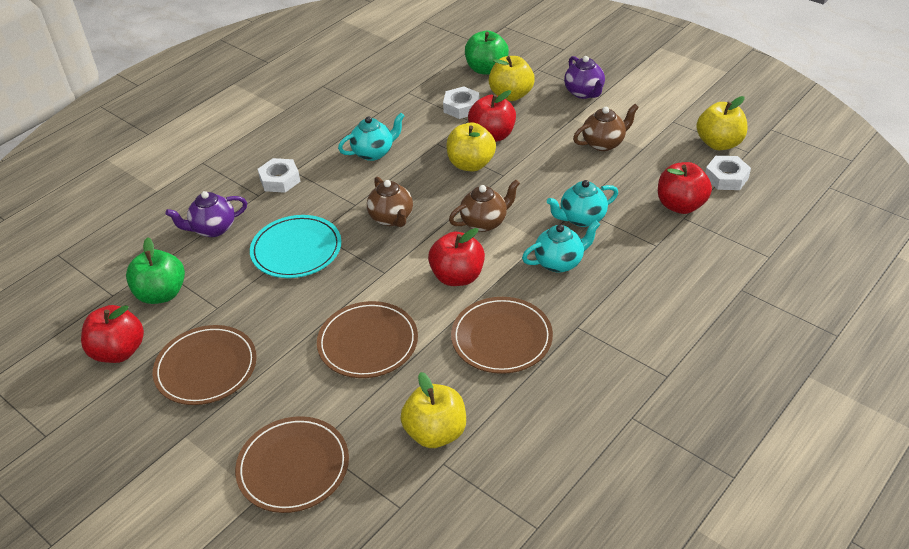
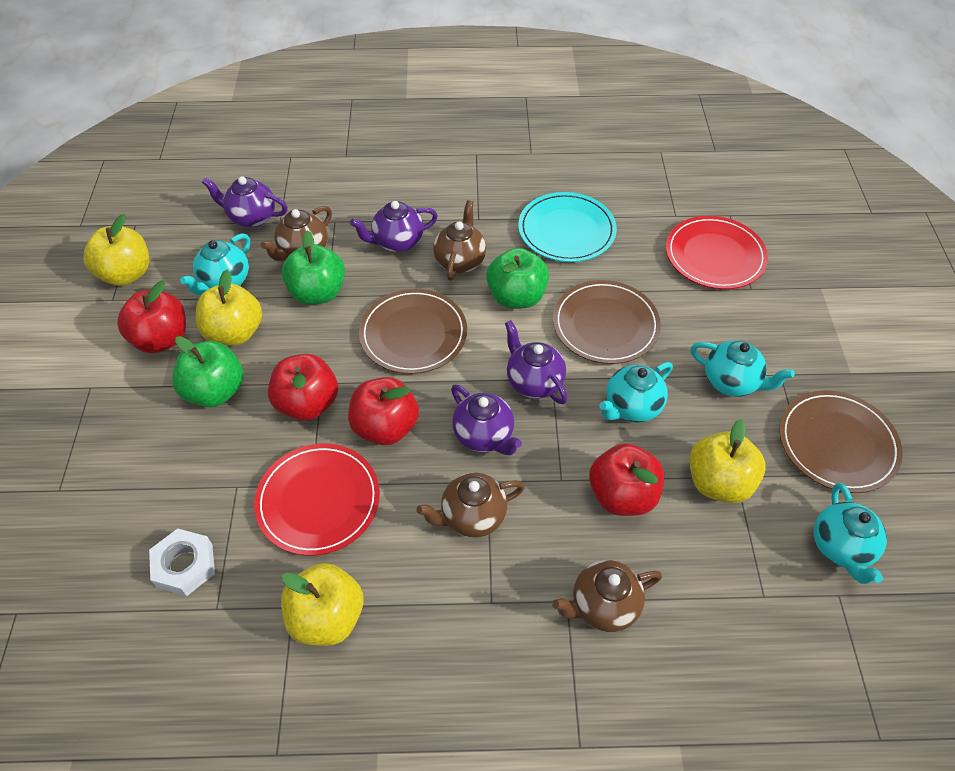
brown plate: [153,325,257,405] [235,416,349,513] [317,301,418,378] [451,297,553,374] = 4 -> [359,289,467,374] [553,280,661,364] [779,390,903,493] = 3
brown teapot: [367,176,413,227] [449,180,520,232] [573,104,639,151] = 3 -> [261,206,332,261] [416,473,525,538] [433,200,486,281] [552,560,662,632] = 4
green apple: [126,237,185,304] [465,31,509,75] = 2 -> [172,336,243,407] [282,230,345,304] [486,248,549,309] = 3
purple teapot: [165,191,247,237] [564,56,605,99] = 2 -> [202,176,288,228] [350,201,438,252] [451,385,522,455] [505,320,568,404] = 4
red plate: none = 0 -> [254,443,380,556] [666,216,768,289] = 2
turquoise teapot: [338,113,404,161] [522,221,600,273] [547,180,618,227] = 3 -> [180,233,250,295] [599,362,673,422] [691,340,795,397] [814,482,887,584] = 4
white nut: [258,158,301,193] [443,86,479,119] [705,156,751,190] = 3 -> [149,528,215,596] = 1

